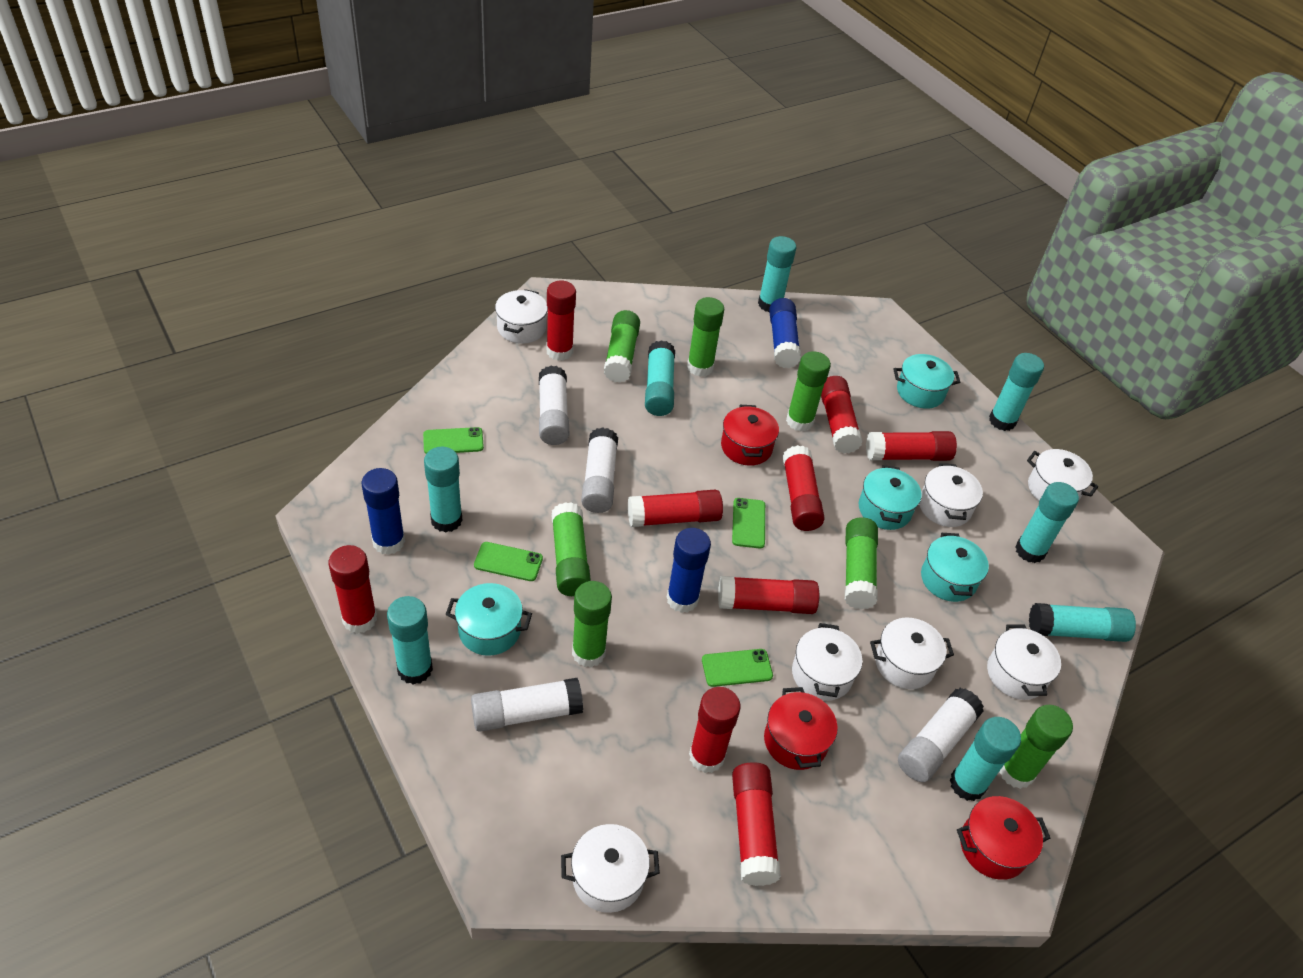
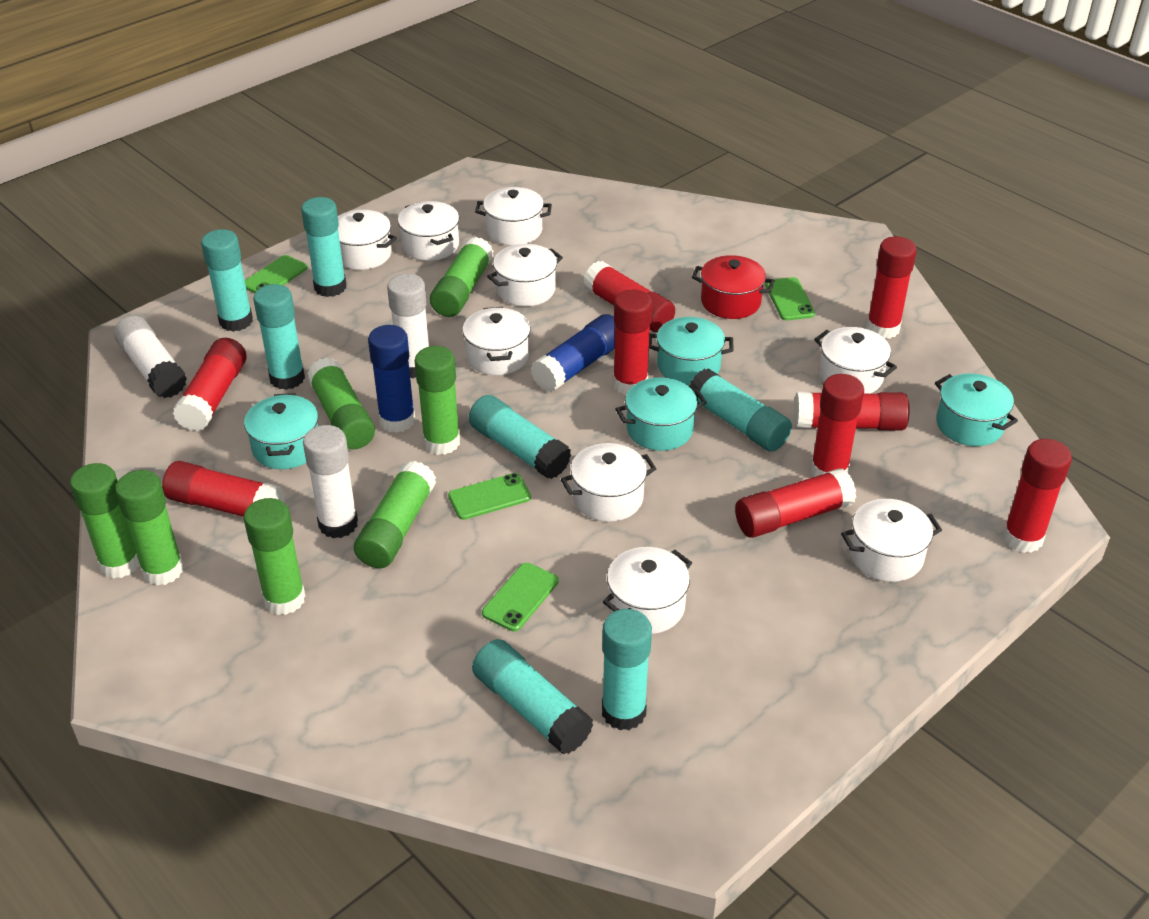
blue glue stick: [361,468,405,555] [667,528,711,613] [769,298,801,368] = 3 -> [368,325,415,433] [531,314,615,392] = 2
red pot: [721,405,779,466] [764,687,838,770] [957,796,1050,880] = 3 -> [692,255,775,319] = 1
turquoise glue stick: [387,596,433,685] [424,447,463,533] [645,340,675,416] [758,236,797,313] [950,717,1021,801] [989,353,1044,431] [1015,482,1079,563] [1029,603,1136,642] = 8 -> [201,229,253,332] [253,284,305,390] [301,197,346,297] [469,395,571,479] [472,639,593,754] [602,609,652,730] [689,368,792,452] = 7
white glue stick: [471,678,583,732] [539,366,569,445] [581,427,618,513] [898,688,984,782] = 4 -> [114,316,187,398] [303,425,358,538] [387,273,429,378] = 3
white pot: [495,289,548,344] [561,824,660,913] [792,623,862,701] [870,618,954,689] [919,463,983,527] [987,624,1061,700] [1027,449,1098,501] = 7 -> [338,210,397,270] [398,201,459,261] [463,307,530,375] [475,187,552,245] [487,244,563,306] [561,443,657,522] [603,547,692,634] [814,327,897,394] [841,499,942,582] = 9

